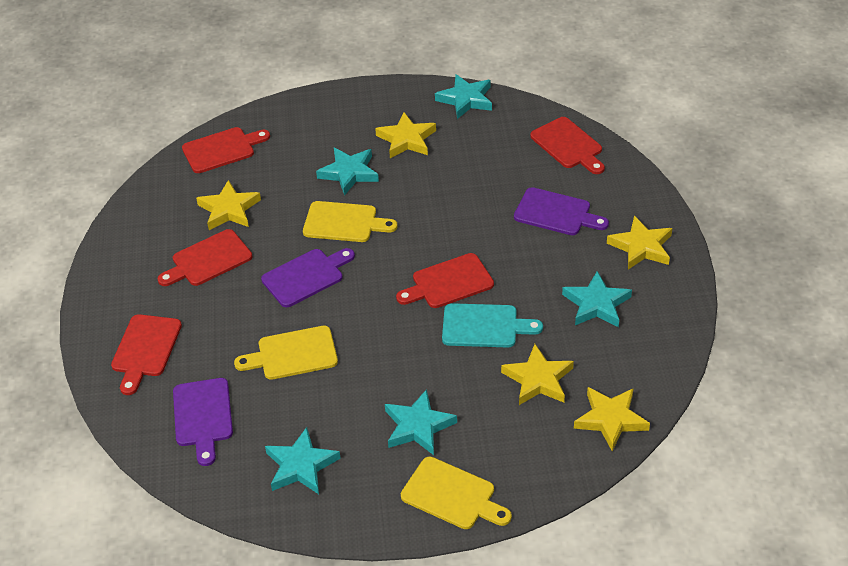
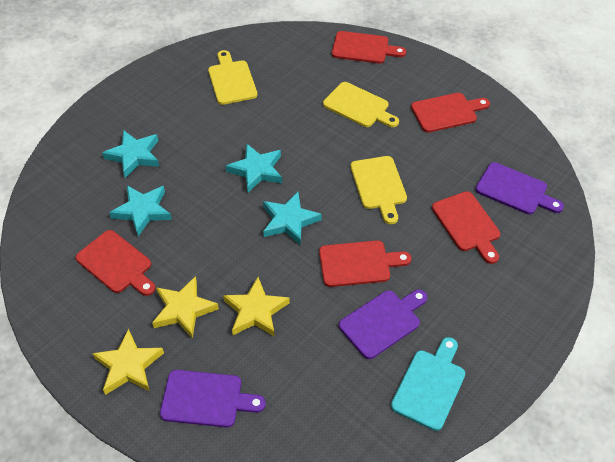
turquoise star: [265,427,341,494] [316,147,379,196] [385,389,457,455] [435,74,492,119] [562,271,632,327] = 5 -> [102,130,159,178] [109,185,172,236] [226,144,282,193] [263,192,322,246] = 4
yellow star: [196,180,261,230] [375,112,436,158] [501,344,574,405] [574,387,650,451] [607,216,672,269] = 5 -> [92,329,164,395] [152,276,219,339] [223,277,290,337] = 3

